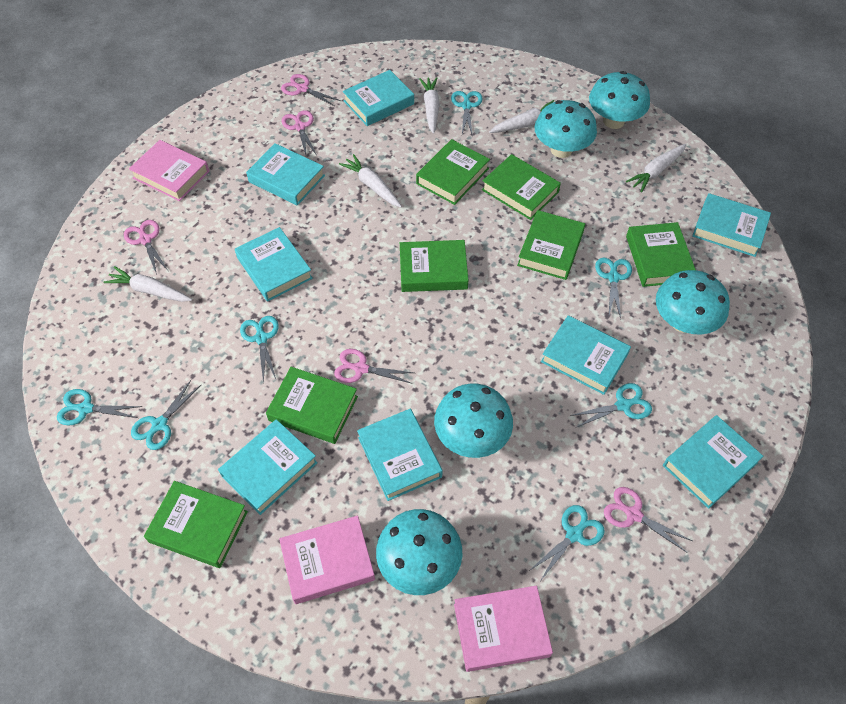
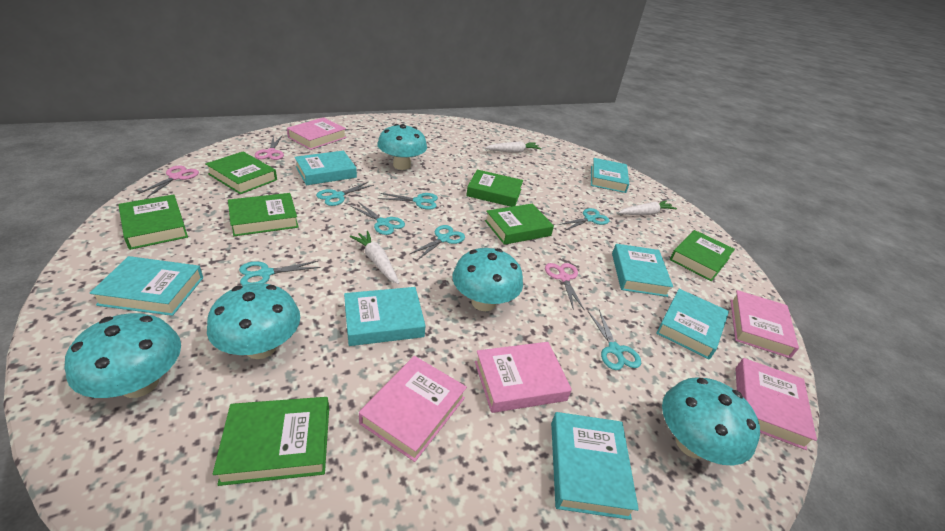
pink book: [129,140,210,201] [279,516,375,604] [454,586,553,672] = 3 -> [287,117,347,150] [359,356,467,462] [475,342,572,413] [730,290,799,358] [735,358,817,450] = 5
pink scissors: [124,220,168,275] [281,74,341,106] [282,110,316,155] [334,349,414,384] [604,487,692,553] = 5 -> [138,165,199,197] [255,136,284,160] [545,263,585,311] = 3
turquoise book: [218,419,318,515] [235,227,313,301] [246,143,325,206] [343,70,414,126] [357,409,443,501] [541,315,631,395] [663,415,763,509] [692,193,771,257] = 8 -> [90,256,203,316] [295,151,357,185] [344,287,426,346] [551,412,639,520] [591,158,629,193] [612,244,673,297] [656,289,729,360] = 7
white carrot: [103,266,192,302] [339,154,402,207] [419,77,440,134] [489,100,554,133] [626,144,686,192] = 5 -> [350,231,399,284] [485,141,541,153] [618,201,677,215] = 3

